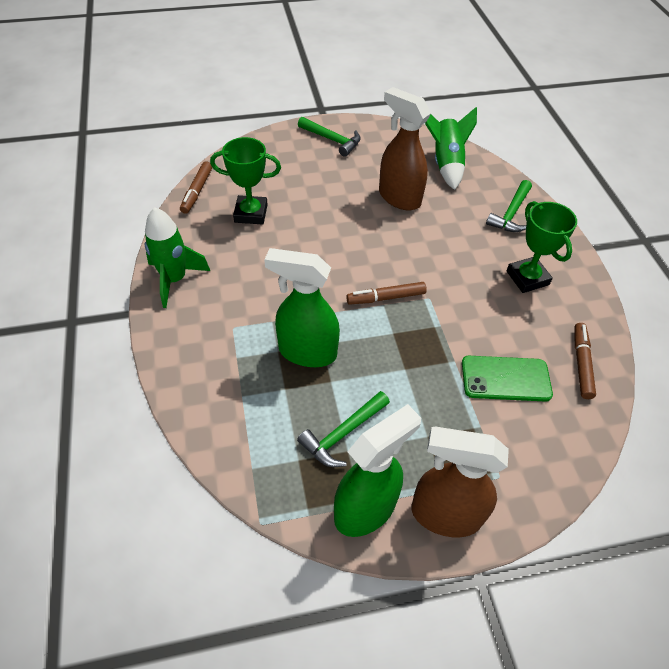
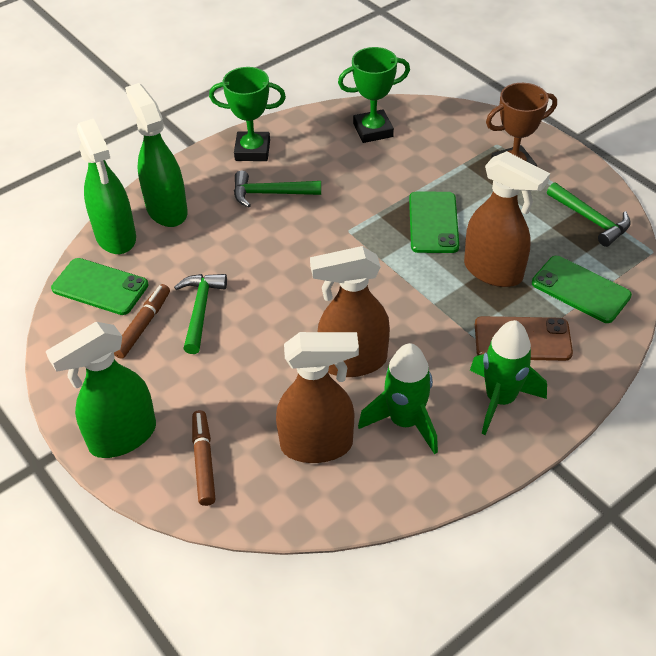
brown marker: [180,161,212,214] [346,282,427,305] [574,323,596,399] = 3 -> [114,284,170,359] [192,410,215,506] = 2
brown phone: none = 0 -> [475,316,573,361] = 1
brown spray bottle: [379,87,431,210] [411,427,509,537] = 2 -> [276,332,359,463] [310,246,390,377] [464,151,550,287] = 3
brown trophy: none = 0 -> [486,83,557,166] = 1
green phone: [462,356,553,402] = 1 -> [51,258,148,315] [409,192,459,253] [532,256,632,323] = 3
green spray bottle: [264,248,340,367] [334,404,421,537] = 2 -> [45,322,156,458] [77,119,136,254] [125,83,188,227] = 3

